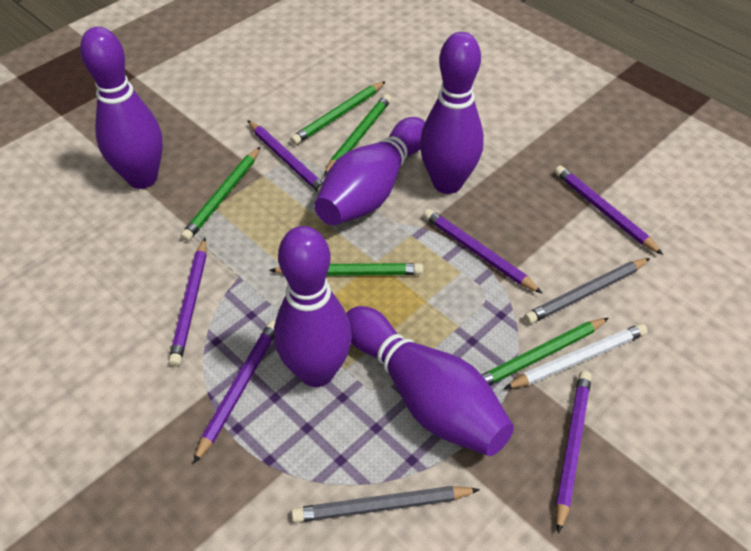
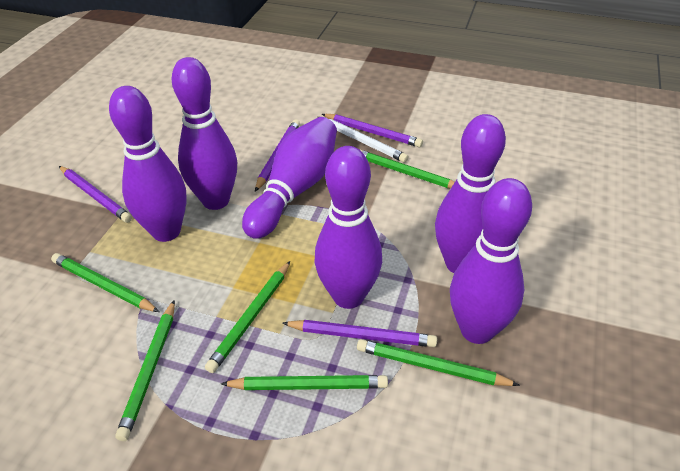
green pencil: [181,147,260,241] [269,263,423,276] [290,81,386,145] [324,94,391,176] [482,318,609,385] = 5 -> [51,253,159,312] [115,300,175,441] [205,261,290,373] [221,375,388,390] [357,339,520,386] [359,149,455,189] = 6
grey pencil: [291,486,480,523] [524,258,650,324] = 2 -> none = 0
purple bowling pin: [80,27,163,189] [274,226,352,387] [314,117,425,225] [346,306,514,456] [420,32,484,194] = 5 -> [109,86,187,242] [172,57,237,210] [242,117,337,239] [314,146,382,309] [435,114,506,273] [450,178,532,344] = 6
purple pencil: [168,238,207,367] [193,320,275,464] [247,120,323,193] [423,209,542,293] [555,165,663,255] [556,371,592,534] = 6 -> [59,166,132,223] [255,119,300,192] [282,320,437,347] [322,114,423,147] = 4

